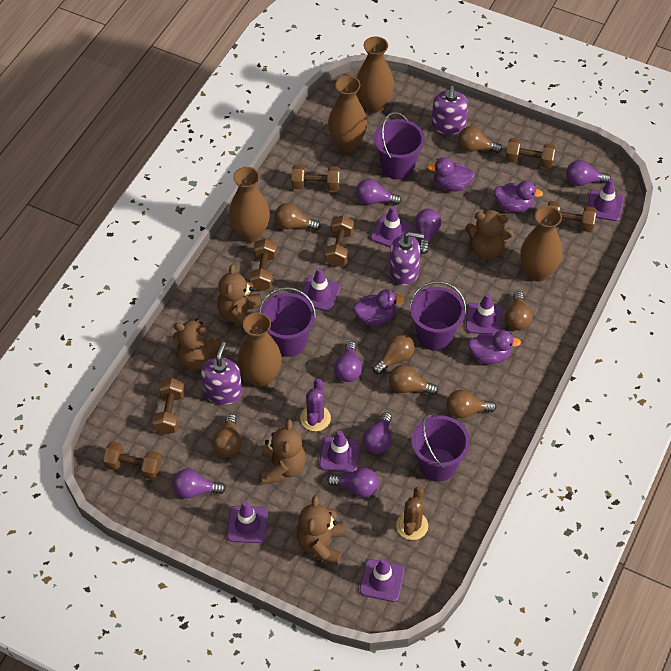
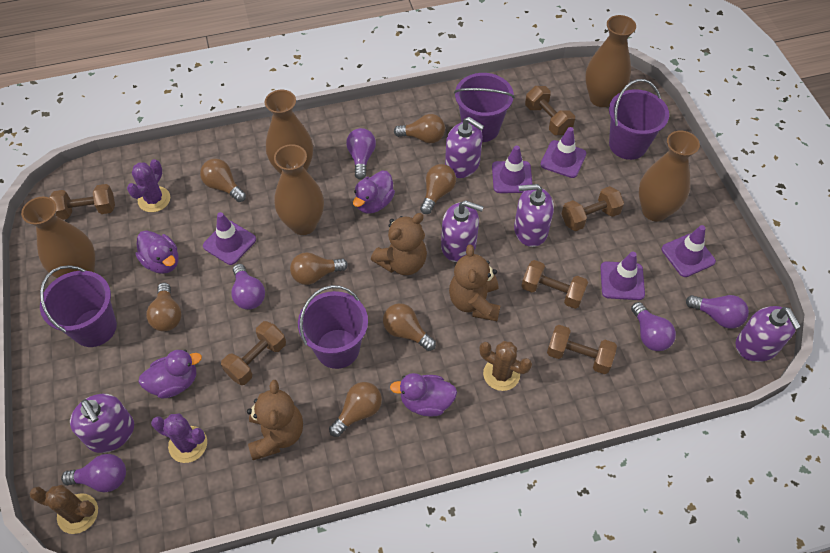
brown cactus: [396,486,428,540] = 1 -> [29,485,98,534] [480,341,532,391] = 2
brown dumbbell: [103,441,162,480] [152,378,185,435] [249,239,277,291] [292,165,340,191] [325,215,354,267] [506,138,556,169] [548,201,596,232] = 7 -> [49,184,115,220] [221,321,286,385] [522,260,588,309] [525,86,575,135] [547,325,617,374] [562,186,624,231] = 6
brown teddy bear: [173,319,222,370] [217,264,261,328] [260,419,306,484] [296,495,344,566] [465,209,514,259] = 5 -> [247,380,303,460] [371,213,427,275] [449,244,500,321] = 3
purple cactus: [300,379,331,431] = 1 -> [127,159,170,212] [151,414,207,463] = 2
purple light bulb: [172,469,226,499] [327,468,379,497] [334,341,362,382] [356,179,402,205] [363,412,392,454] [415,209,442,254] [566,160,611,186] = 7 -> [61,454,126,492] [231,264,265,310] [346,128,376,180] [631,302,676,351] [686,295,749,329] = 5
purple soap dispenser: [201,342,242,405] [389,232,424,285] [432,86,468,135] = 3 -> [70,394,134,453] [441,200,484,262] [445,117,484,178] [514,184,554,247] [736,306,801,362] = 5
purple traffic cone: [227,501,268,543] [300,268,341,312] [319,430,360,473] [360,558,404,602] [370,206,412,248] [466,293,503,334] [587,179,623,221] = 7 -> [203,212,256,265] [492,145,533,193] [541,127,586,178] [600,252,645,300] [662,225,716,277] = 5

